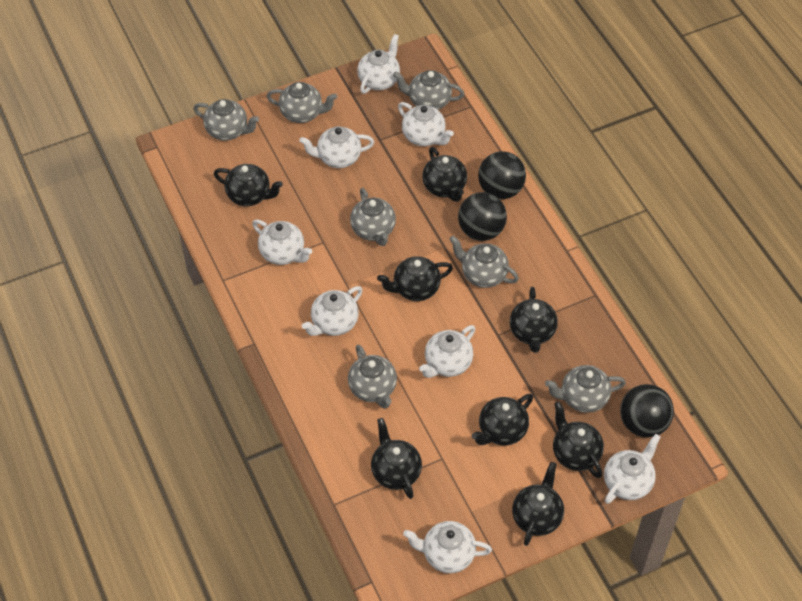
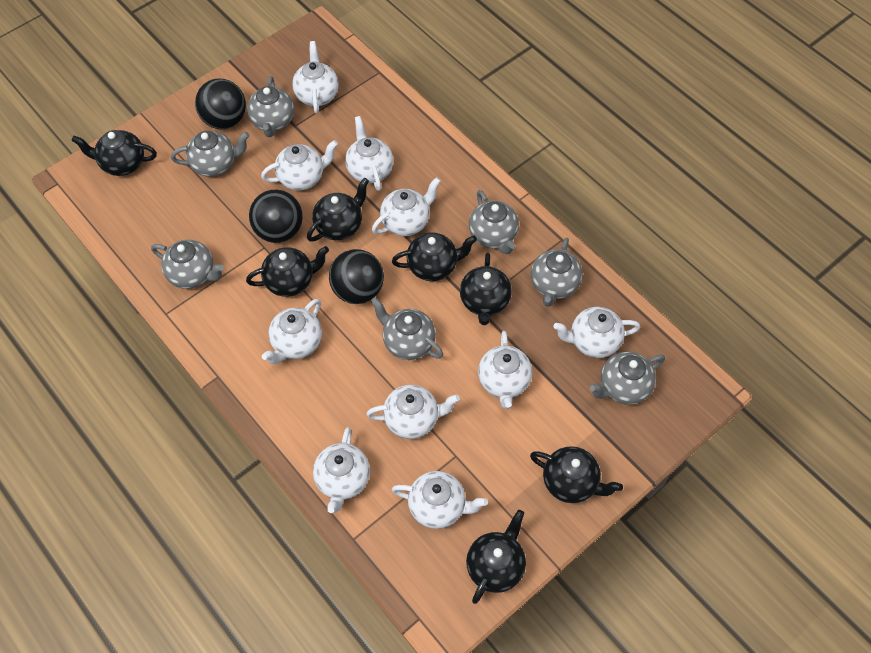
black teapot: [214,164,283,206] [371,418,422,499] [377,256,453,301] [422,147,467,202] [472,394,533,446] [510,287,558,353] [512,462,564,546] [553,402,604,478] = 8 -> [71,130,157,176] [246,246,329,297] [307,178,369,241] [392,232,477,281] [460,253,512,325] [466,510,526,604] [530,446,623,503] = 7
white teapot: [252,219,312,265] [299,126,374,168] [302,286,363,336] [357,34,400,94] [398,102,454,146] [403,521,492,573] [419,325,475,378] [604,434,660,504] = 8 -> [261,140,338,190] [262,299,322,364] [292,41,339,113] [313,427,370,513] [345,116,393,191] [366,385,460,439] [372,177,441,236] [392,471,488,529] [478,331,532,409] [553,307,640,358] = 10

